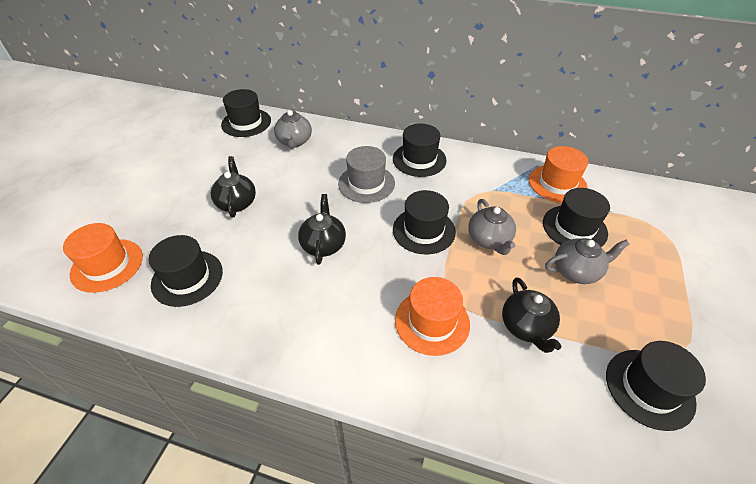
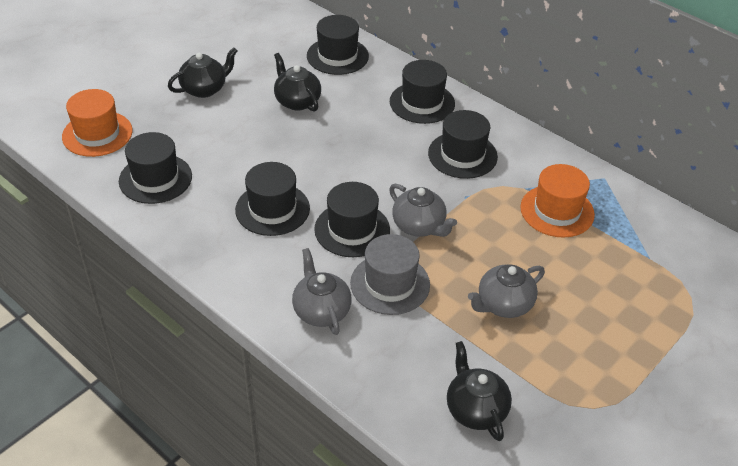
orange hat: [63,223,143,293] [395,277,470,356] [529,146,588,203] = 3 -> [62,89,133,157] [520,164,595,237] = 2

